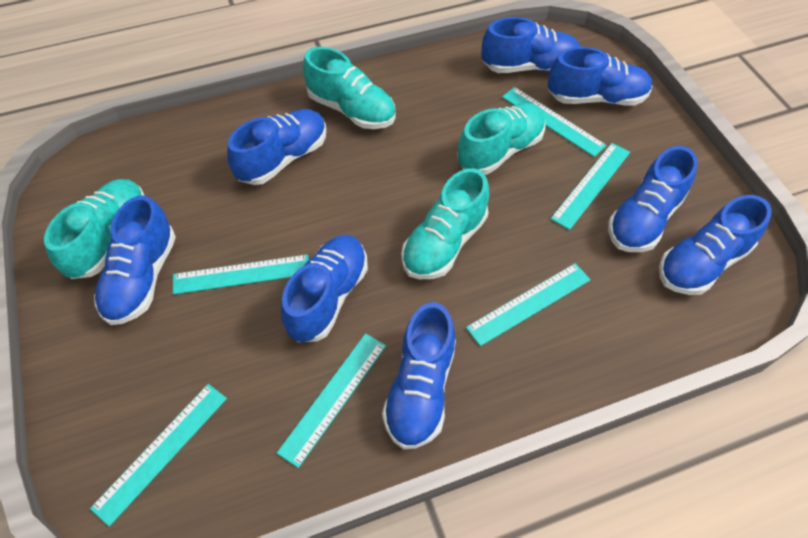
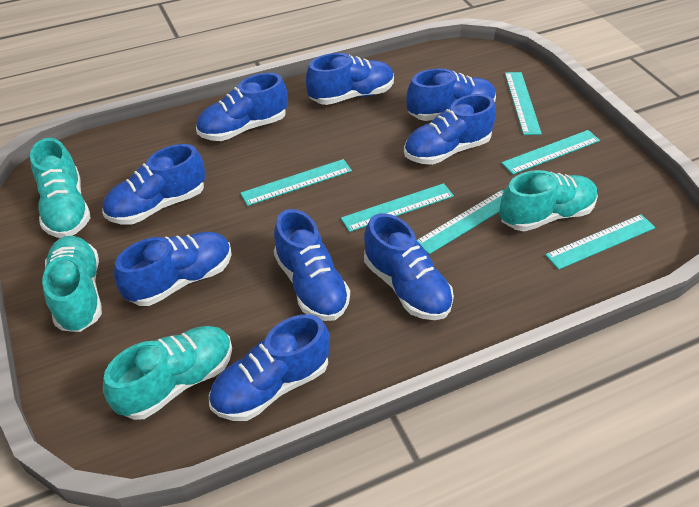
blue shoe: [94,195,176,325] [227,109,326,185] [281,235,368,342] [382,302,456,449] [481,17,580,73] [547,47,653,106] [608,146,698,252] [659,195,772,295] = 8 -> [102,144,205,225] [114,232,232,306] [196,73,288,141] [209,314,330,421] [274,209,350,321] [306,53,394,105] [364,213,454,320] [404,94,496,165] [406,69,496,121] = 9

